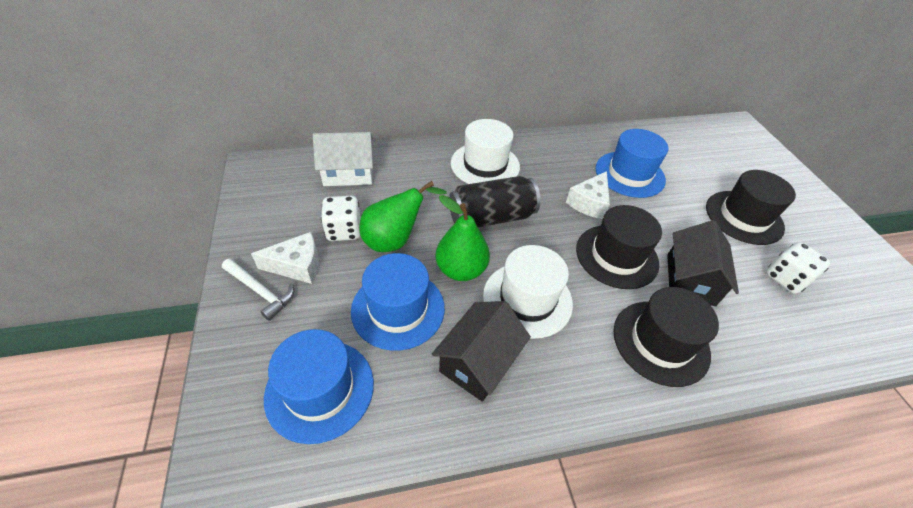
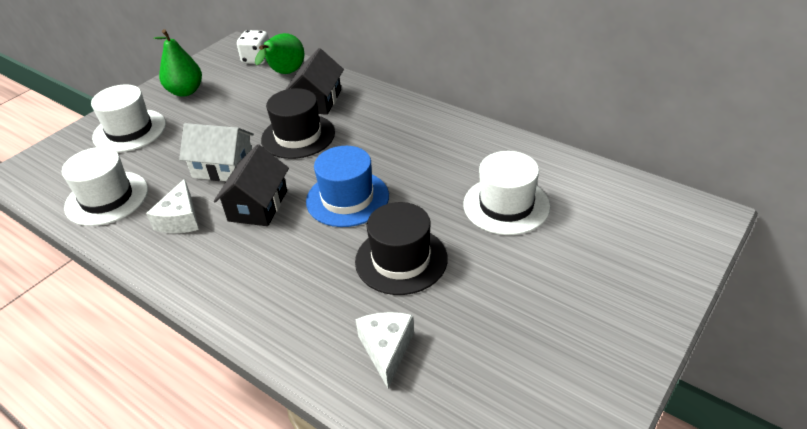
black can: [449,176,540,228] = 1 -> none = 0
black hat: [576,205,662,289] [614,287,719,387] [706,170,796,245] = 3 -> [261,88,335,159] [355,202,448,295] = 2
blue hat: [264,329,374,444] [351,253,445,351] [595,129,668,198] = 3 -> [306,146,389,227] = 1
white dice: [321,196,361,241] [766,242,830,294] = 2 -> [237,30,269,64] = 1
white hammer: [222,259,294,321] = 1 -> none = 0
white hat: [451,119,520,184] [483,245,573,339] = 2 -> [62,147,148,226] [91,85,166,152] [463,151,550,235] = 3

